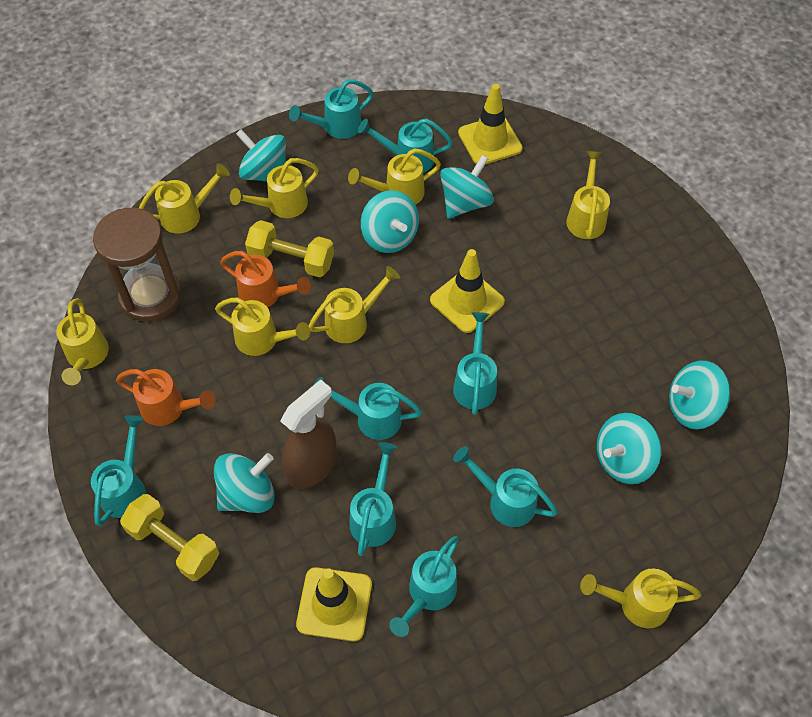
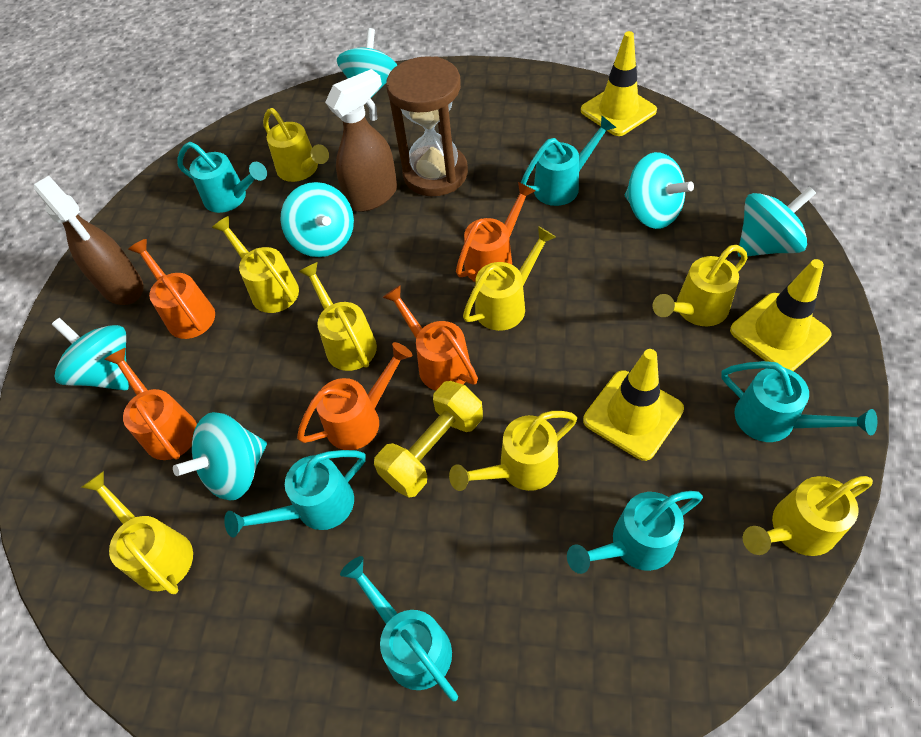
brown spray bottle: [280,379,337,489] = 1 -> [34,176,144,305] [325,69,397,212] = 2
orange watering can: [116,369,215,426] [220,251,311,307] = 2 -> [104,348,197,460] [128,239,215,339] [297,342,413,450] [382,285,478,391] [456,182,536,282] = 5
turquoise watering can: [91,415,146,526] [289,79,374,139] [314,377,422,440] [349,442,397,556] [358,119,453,173] [389,536,459,637] [453,312,497,415] [453,446,558,527] = 8 -> [177,142,267,213] [224,450,366,538] [340,556,458,702] [521,116,616,206] [567,491,703,574] [721,361,877,442] = 6
yellow dumbbell: [120,494,219,581] [245,220,334,278] = 2 -> [374,381,483,498] = 1

